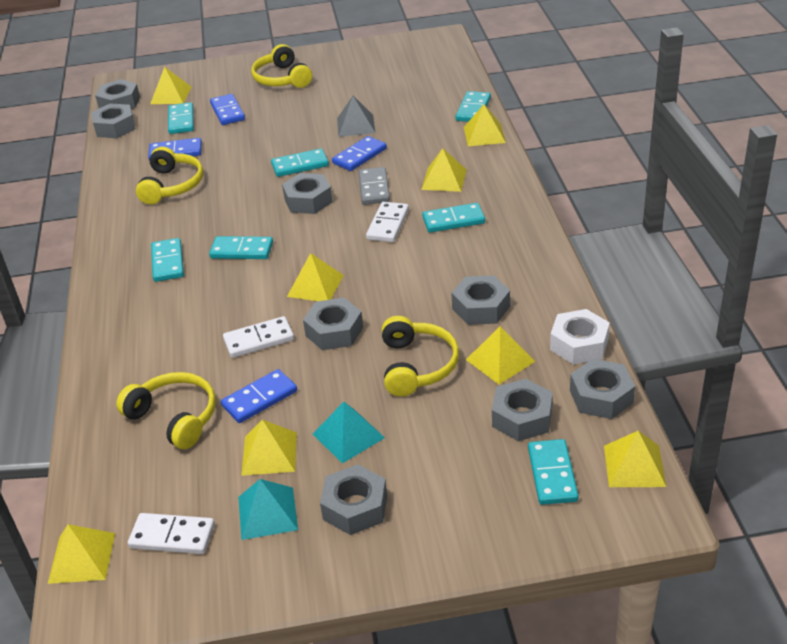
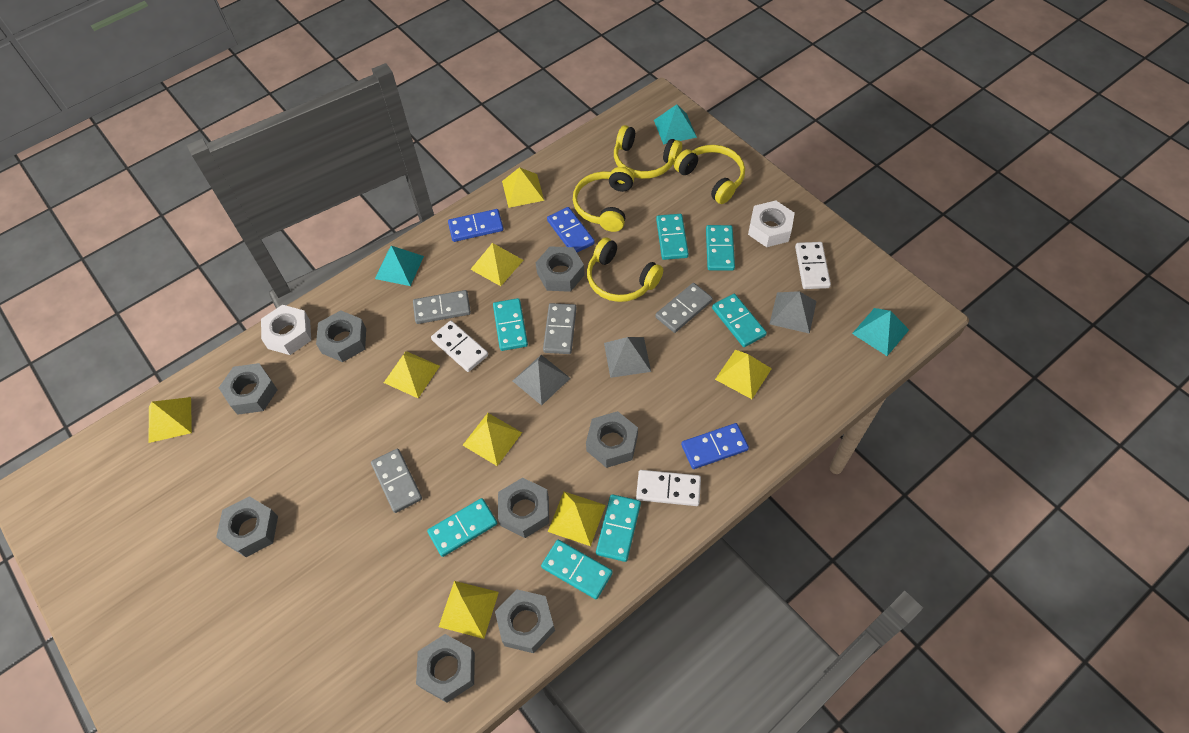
blue domino: [148,138,202,161] [210,94,245,125] [221,369,297,423] [332,136,387,171] = 4 -> [448,209,503,242] [547,207,595,253] [681,423,749,469] = 3
grey domino: [358,167,390,205] = 1 -> [371,449,422,513] [413,290,471,324] [543,303,577,354] [655,283,713,333] = 4
grey pyramid: [337,96,375,137] = 1 -> [513,355,570,406] [604,337,651,378] [770,291,817,334] = 3
turquoise pyramid: [238,479,298,540] [313,402,385,463] = 2 -> [375,246,424,286] [654,104,697,145] [852,308,909,356] = 3
white nut: [550,309,610,364] = 1 -> [261,305,311,355] [748,201,795,247] = 2

